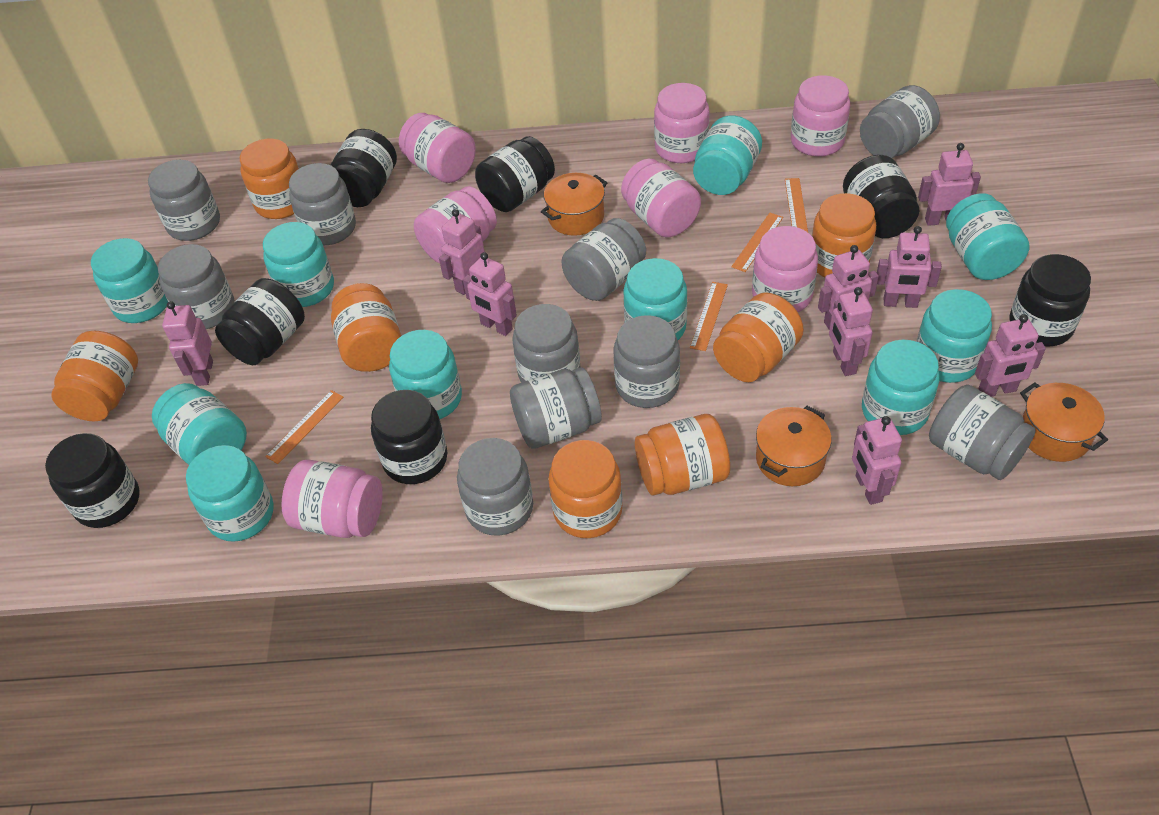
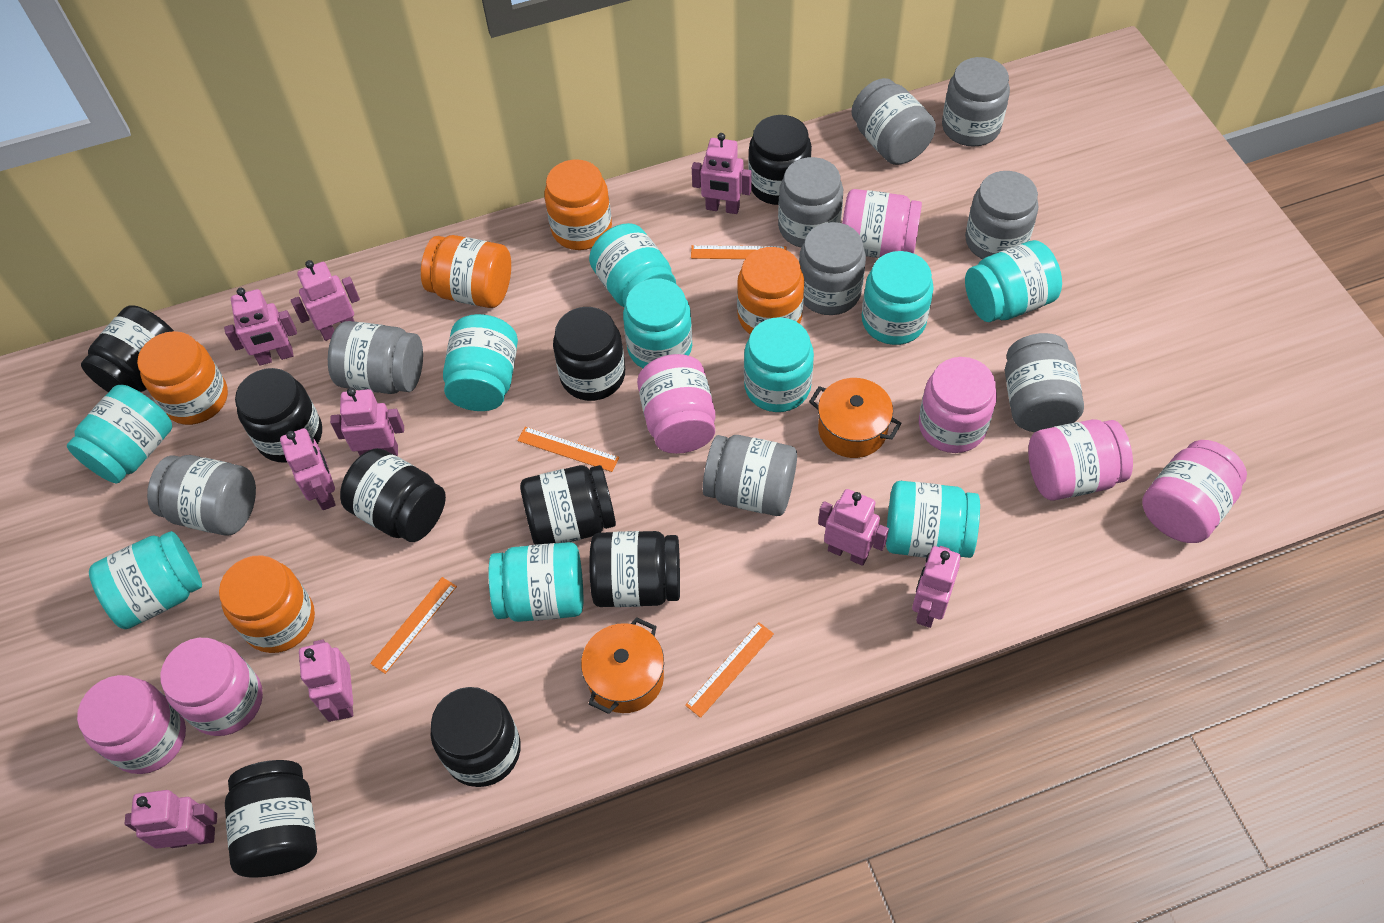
black jar: [45,433,139,528] [215,278,305,365] [331,129,397,207] [371,390,447,484] [475,136,555,212] [843,155,919,238] [1009,254,1091,347] = 7 -> [81,306,174,392] [225,760,317,877] [235,368,322,463] [340,448,446,542] [431,687,521,787] [520,465,616,545] [553,307,625,401] [589,531,680,607] [748,115,812,205] = 9
grey jar: [148,160,220,241] [158,244,235,329] [289,163,356,245] [457,438,533,536] [510,367,602,449] [512,304,580,383] [562,218,646,301] [613,315,680,408] [860,85,940,158] [929,385,1036,480] = 10 -> [147,455,256,536] [328,321,423,394] [703,435,797,516] [778,157,843,248] [799,222,866,315] [851,78,936,165] [942,57,1010,147] [965,171,1038,259] [1005,333,1084,432] = 9
orange jar: [51,331,138,421] [240,139,299,219] [331,283,401,372] [548,440,622,538] [635,414,730,496] [713,292,804,382] [812,193,876,277] = 7 -> [137,331,228,425] [219,555,315,653] [421,235,511,308] [544,160,612,250] [737,247,804,334] = 5
orange pot: [541,173,607,236] [756,406,832,486] [1020,382,1108,462] = 3 -> [581,617,664,714] [809,378,902,458] = 2

